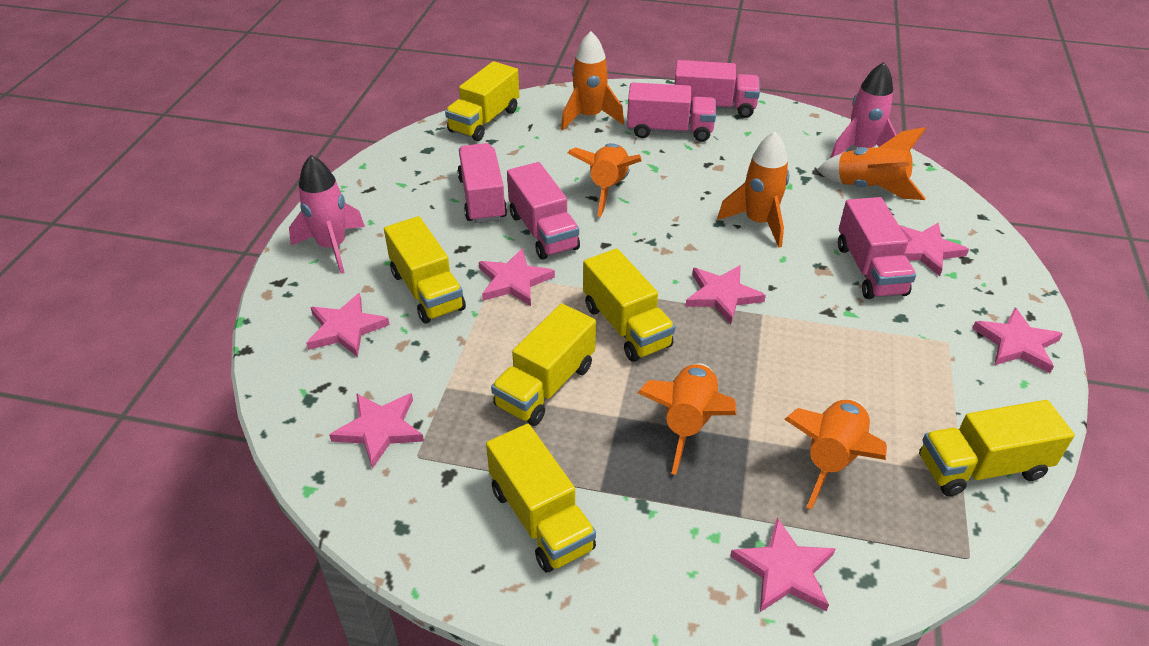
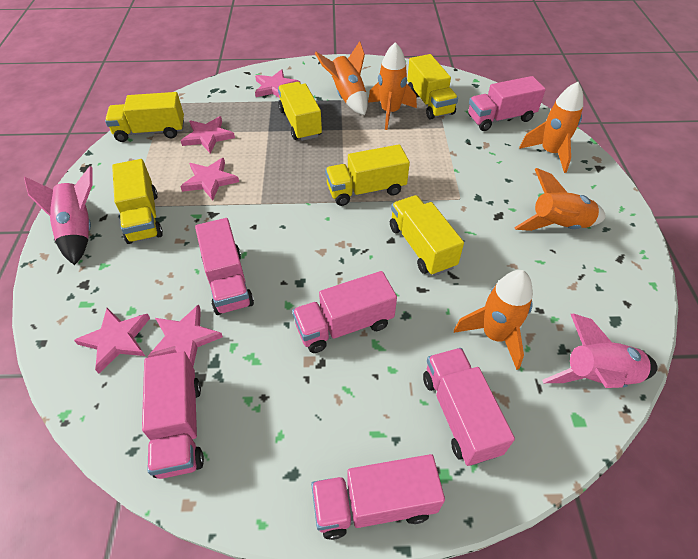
orange rocket: [561,31,624,130] [568,143,641,217] [637,363,736,475] [717,131,789,248] [784,399,887,509] [817,127,926,200] = 6 -> [315,41,368,115] [368,42,417,130] [454,270,533,370] [514,168,605,231] [519,82,583,173] = 5
pink star: [306,293,390,357] [329,393,424,469] [479,249,555,306] [685,265,766,324] [730,517,836,612] [899,223,969,276] [972,307,1063,373] = 7 -> [74,308,150,374] [147,304,223,366] [180,158,239,200] [181,116,235,153] [255,69,300,98] = 5
pink truck: [457,143,507,223] [507,162,580,260] [627,82,716,142] [674,60,760,118] [838,197,916,299] = 5 -> [142,351,204,479] [195,218,254,315] [292,271,397,353] [311,454,445,540] [423,348,515,466] [468,76,546,131] = 6

